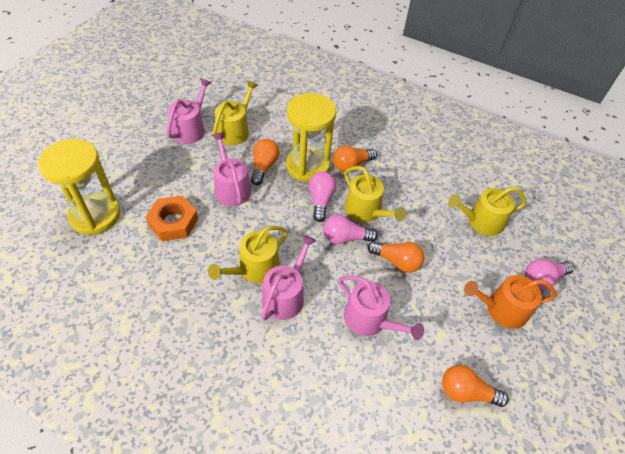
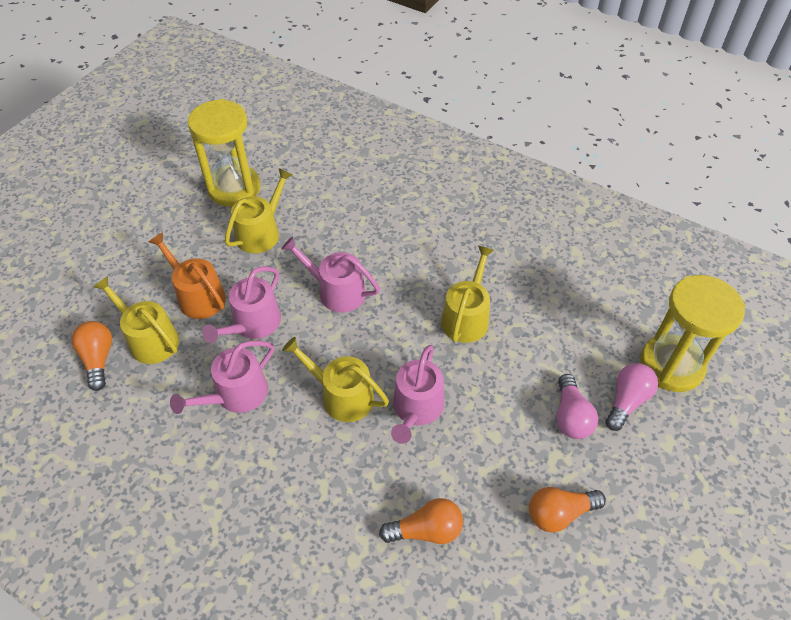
orange light bulb: [251,139,279,185] [333,145,377,172] [367,241,424,273] [442,365,509,407] = 4 -> [72,321,112,391] [379,498,463,544] [529,487,606,532] = 3
orange nut: [146,196,198,241] = 1 -> none = 0
pink light bulb: [309,171,336,222] [323,215,378,244] [525,259,574,290] = 3 -> [557,374,598,439] [606,363,658,431] = 2

